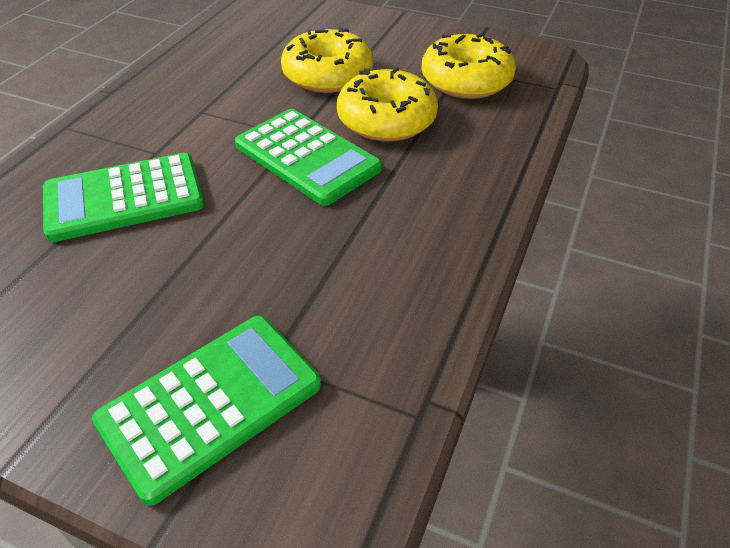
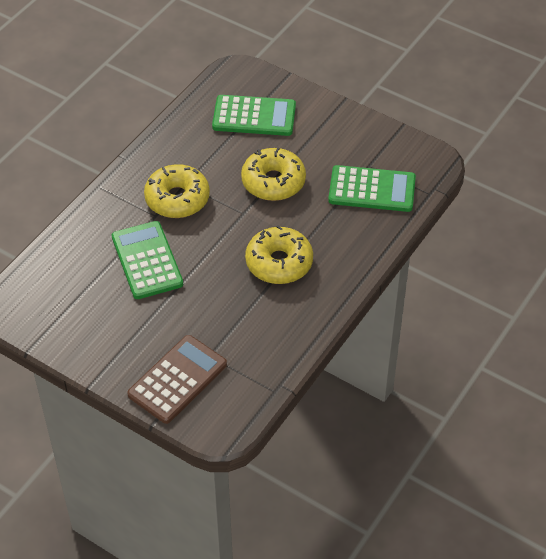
brown calculator: none = 0 -> [127,335,227,424] = 1

